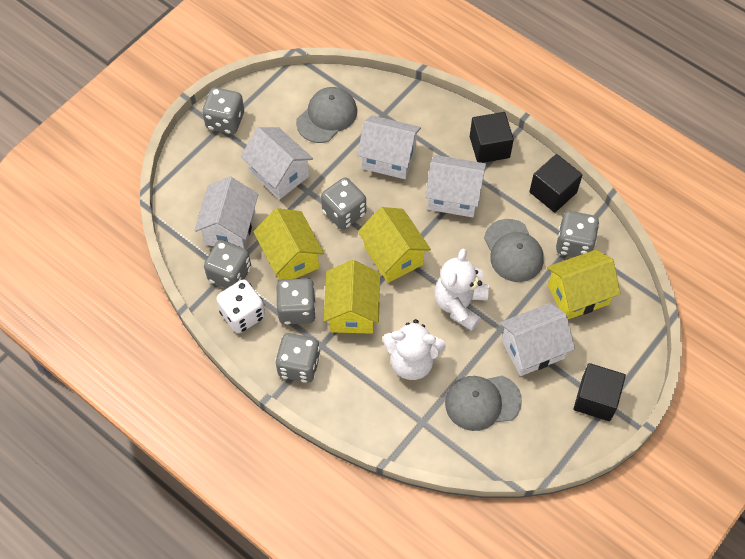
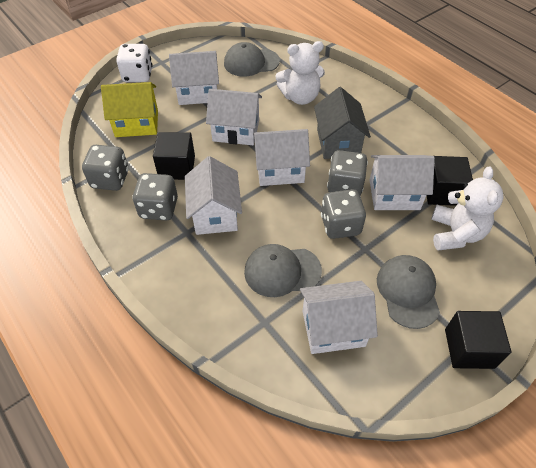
grey dice: [202,87,244,134] [204,240,251,289] [275,333,321,383] [277,278,316,324] [321,177,366,230] [556,211,599,257] = 6 -> [82,145,129,191] [132,173,178,221] [321,189,366,239] [327,150,368,195] = 4
grey house: none = 0 -> [314,87,371,159] = 1
white house: [194,176,258,249] [241,127,313,200] [357,115,421,179] [425,155,486,217] [500,303,575,376] = 5 -> [169,51,219,105] [185,156,242,235] [206,89,262,145] [253,129,310,186] [300,281,378,354] [370,155,435,210] = 6
yellow house: [253,208,324,280] [324,260,380,334] [358,207,431,283] [547,250,621,319] = 4 -> [101,82,158,137] = 1

